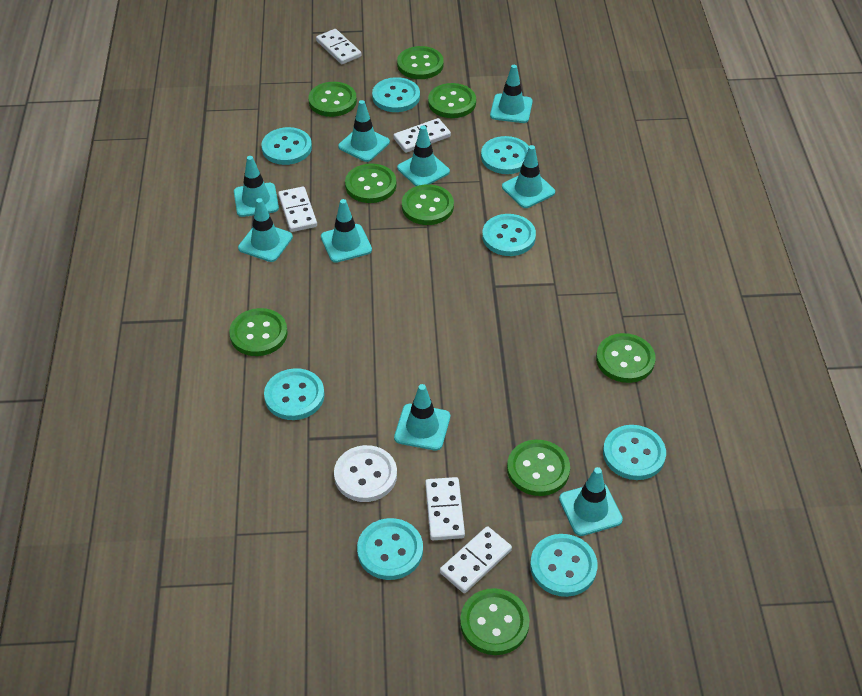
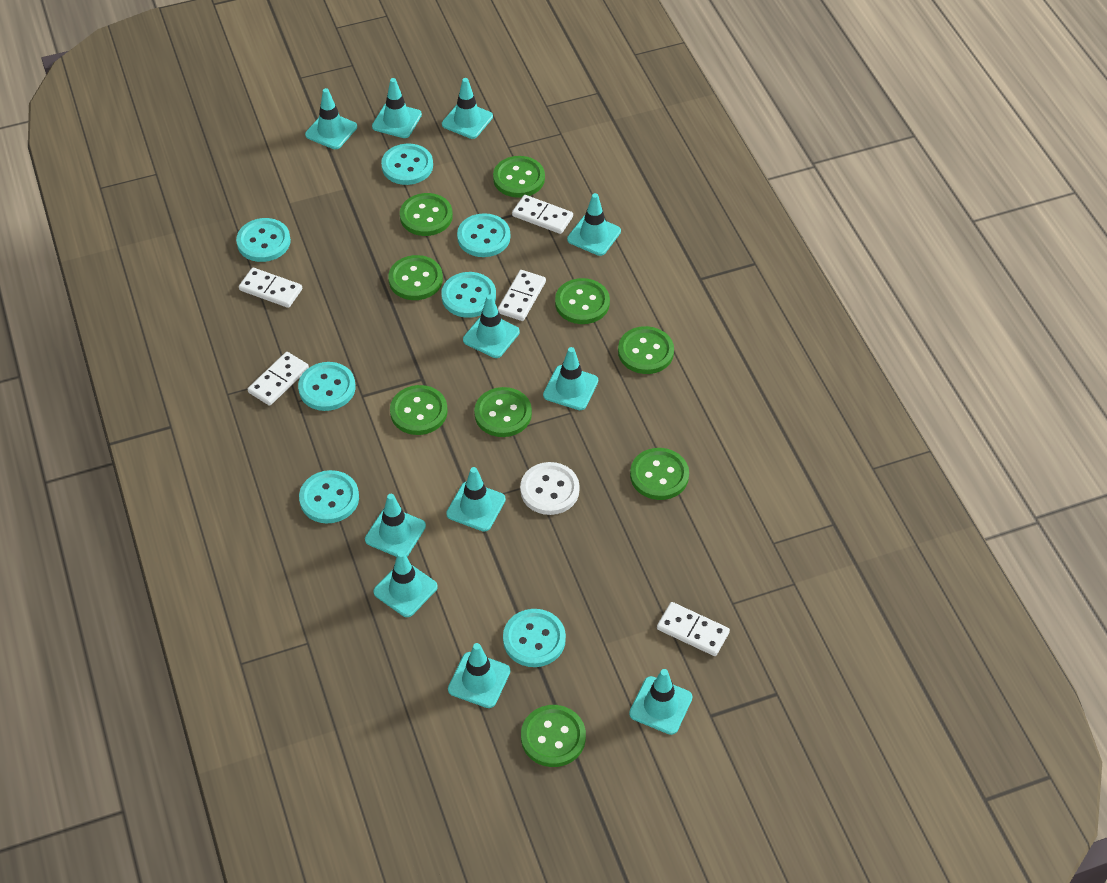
turquoise button: [261,127,312,165] [264,368,325,420] [357,518,423,580] [372,77,420,112] [481,136,529,174] [482,214,536,256] [530,534,598,597] [603,425,666,480] = 8 -> [236,218,291,262] [298,362,356,411] [299,470,359,524] [381,144,433,185] [441,272,496,318] [457,213,510,257] [503,609,566,667] = 7
turquoise traffic cone: [234,156,279,217] [238,198,293,262] [321,199,372,263] [338,100,390,162] [394,384,450,451] [397,125,450,186] [490,65,533,123] [502,145,555,208] [559,467,623,536] = 9 -> [305,88,357,149] [365,494,426,557] [372,78,422,138] [373,551,438,617] [442,78,493,139] [446,467,506,532] [448,643,510,708] [463,295,520,358] [543,347,598,410] [567,193,621,256] [629,669,693,735] = 11

